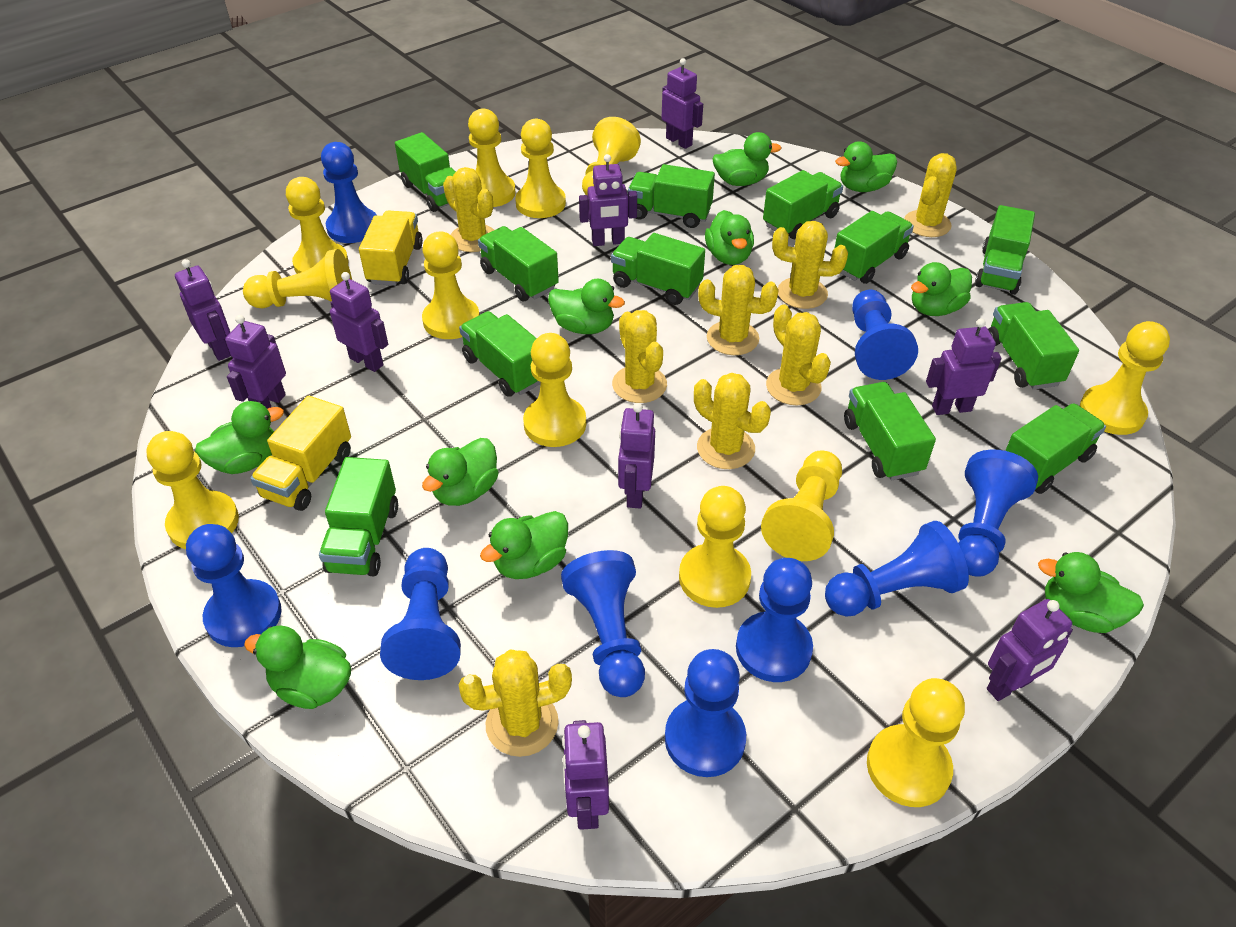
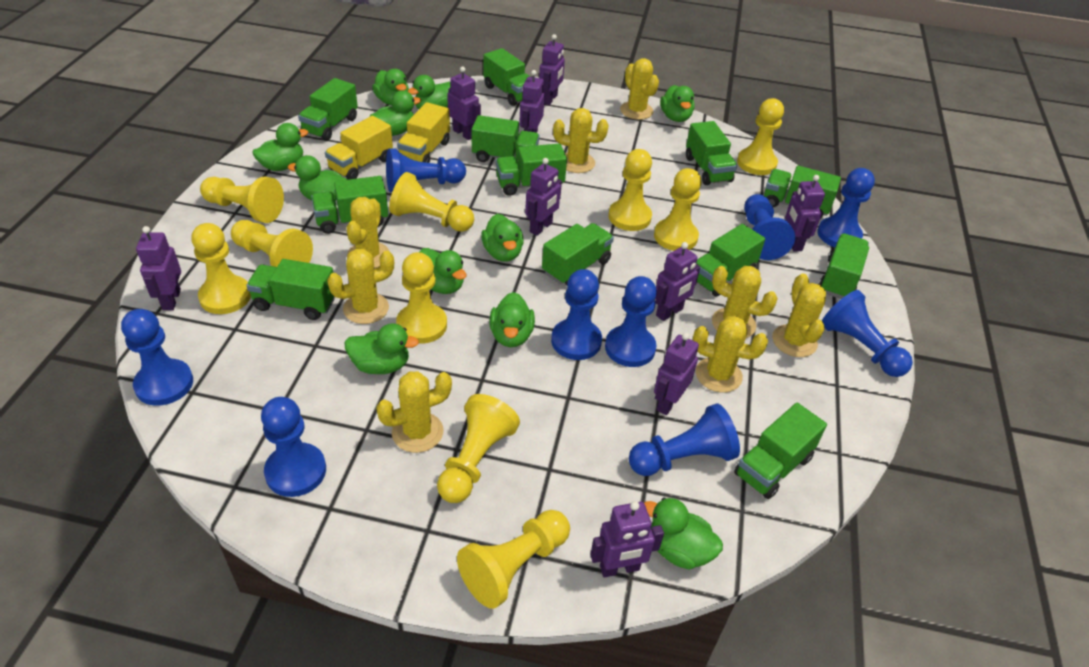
green duck: [195,401,284,474] [244,625,351,709] [422,438,499,506] [480,511,568,579] [548,279,625,334] [705,210,754,265] [712,132,782,186] [835,141,897,192] [911,262,972,316] [1038,552,1144,633] = 10 -> [252,123,308,171] [288,155,347,201] [344,324,419,374] [369,91,421,136] [372,69,409,105] [407,75,451,109] [420,248,467,294] [481,214,524,262] [489,292,535,347] [644,498,723,570] [660,85,694,122] = 11
yellow pawn: [146,431,239,549] [243,249,352,308] [286,177,348,274] [422,232,479,339] [468,108,516,207] [515,119,566,218] [523,333,586,447] [582,117,641,197] [679,486,751,608] [761,450,842,561] [867,678,965,807] [1080,321,1170,435] = 12 -> [191,223,251,314] [200,177,284,223] [231,220,313,267] [389,172,474,232] [396,252,447,344] [437,394,520,503] [457,510,570,609] [608,149,652,231] [654,168,702,251] [737,98,784,175] = 10

